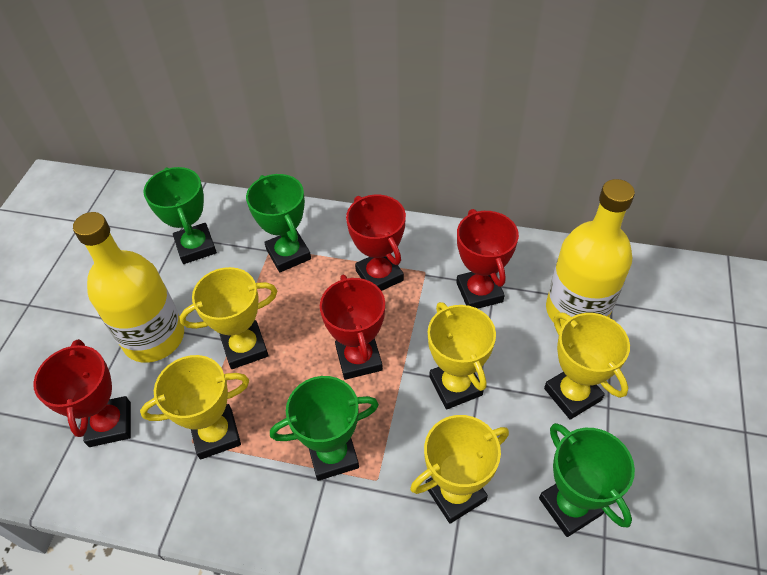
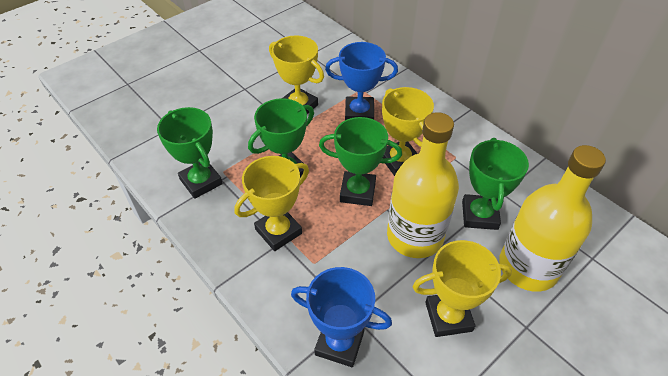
blue trophy: none = 0 -> [291,267,392,367] [325,42,398,120] = 2
red trophy: [33,339,131,447] [320,274,385,380] [346,194,406,291] [456,209,519,309] = 4 -> none = 0
yellow trophy: [140,355,249,460] [180,267,277,369] [410,415,509,523] [428,302,496,409] [544,312,630,420] = 5 -> [234,156,309,251] [269,35,324,114] [382,87,434,176] [413,240,512,337] = 4

